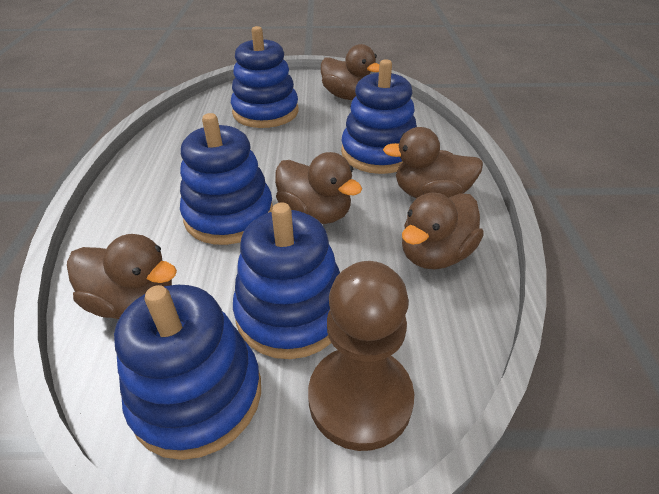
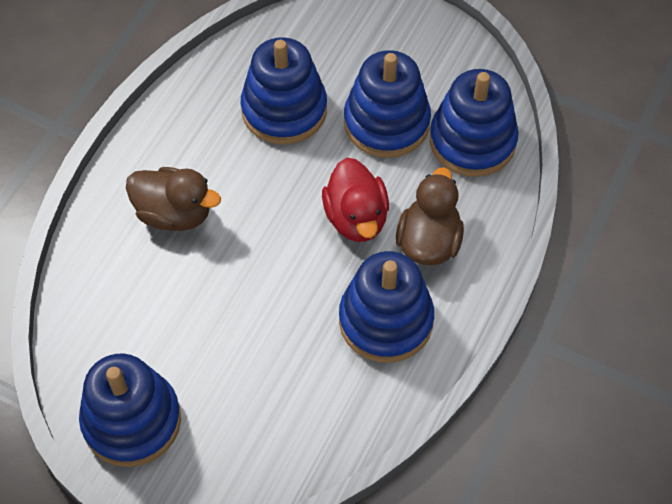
brown duck: [67,234,177,319] [275,152,362,224] [321,44,379,100] [383,127,483,198] [402,193,484,270] = 5 -> [126,167,221,231] [396,167,464,265] = 2
brown pawn: [308,261,414,451] = 1 -> none = 0
red duck: none = 0 -> [322,158,389,242] = 1

